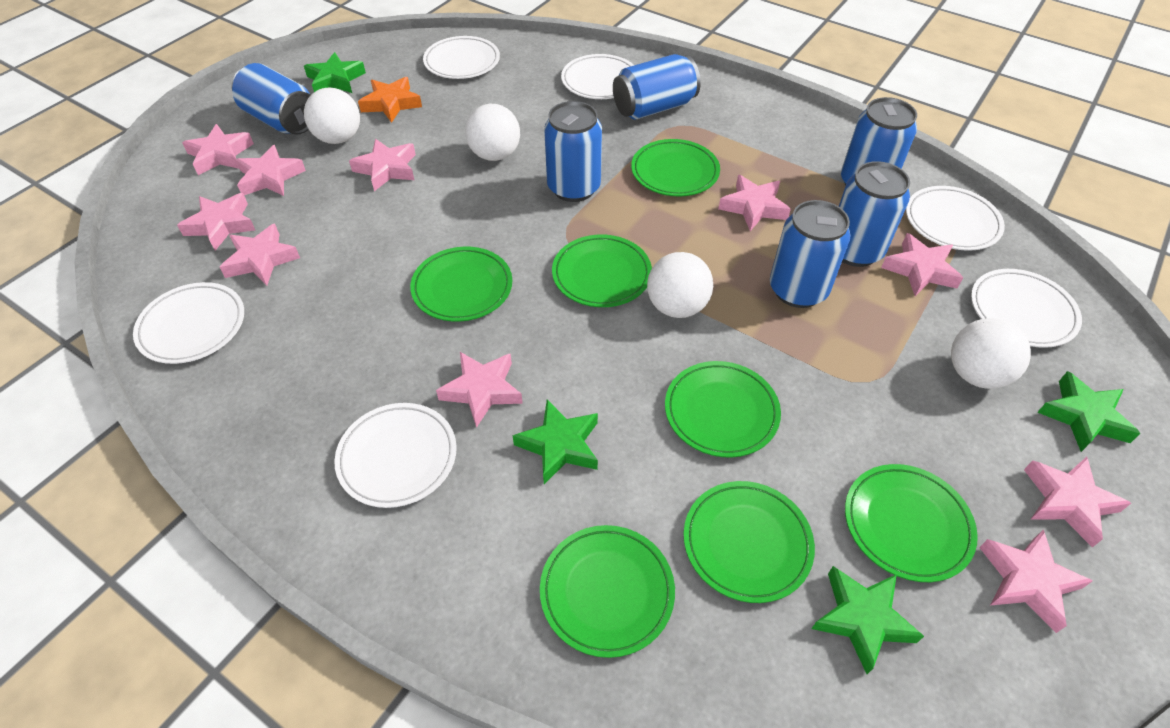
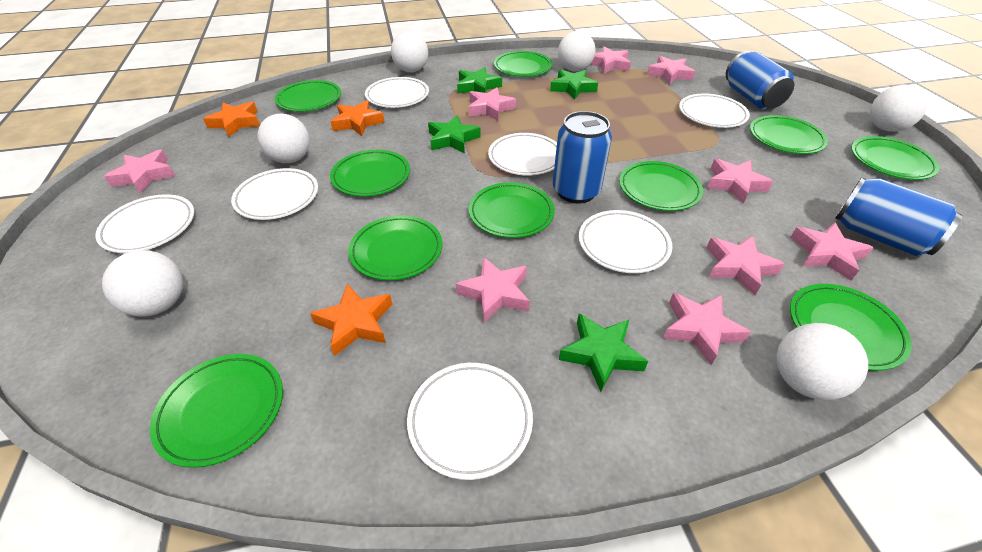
blue can: [232,63,311,135] [544,101,602,202] [613,54,701,120] [770,200,851,308] [839,161,910,267] [841,97,917,186] = 6 -> [553,111,612,204] [726,51,794,109] [835,177,962,256] = 3
green plate: [410,247,512,322] [540,525,675,658] [552,234,652,307] [631,139,720,196] [665,361,781,458] [684,481,815,603] [845,464,978,582] = 7 -> [150,354,283,468] [275,80,341,112] [330,150,410,197] [348,215,442,280] [469,182,555,238] [494,51,552,77] [619,161,703,211] [750,115,828,154] [790,284,912,371] [851,136,940,180] = 10
orange star: [358,77,422,123] = 1 -> [203,102,260,137] [310,284,393,356] [330,100,385,136] = 3
pink star: [177,193,255,251] [182,124,254,175] [220,223,300,285] [236,145,306,196] [349,139,416,191] [436,352,523,428] [718,175,791,231] [881,233,963,296] [979,529,1093,633] [1024,457,1131,547] = 10 -> [104,149,175,194] [456,257,530,323] [468,87,516,121] [590,46,631,74] [647,56,695,85] [663,293,751,365] [706,236,785,295] [707,159,773,204] [790,222,873,280] = 9
white ball: [304,87,360,144] [465,104,520,161] [647,252,713,318] [951,318,1031,389] = 4 -> [102,250,183,317] [258,113,310,163] [391,32,428,72] [558,31,595,72] [777,323,868,400] [870,85,927,132] = 6
white plate: [133,282,244,364] [334,403,457,508] [423,36,500,79] [561,54,634,99] [906,186,1005,251] [971,269,1082,348] = 6 -> [95,194,195,253] [231,168,318,220] [365,77,429,108] [407,363,533,480] [488,133,557,176] [579,210,673,273] [679,93,750,128] = 7

